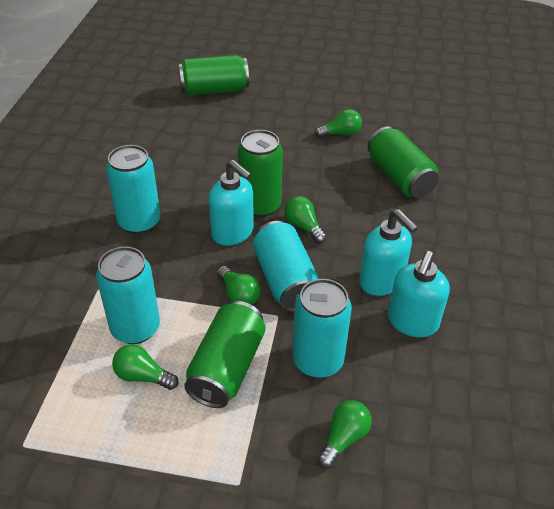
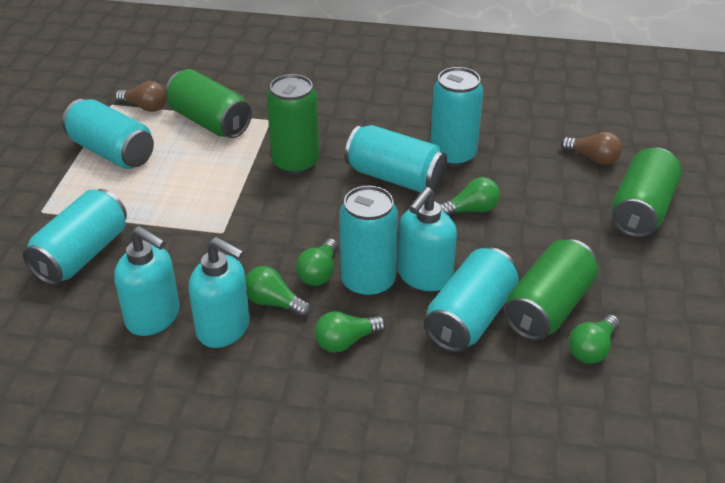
brown light bulb: none = 0 -> [115,81,167,112] [561,132,622,165] = 2
turquoise can: [96,247,160,344] [106,145,160,234] [253,221,319,312] [292,279,352,378] = 4 -> [23,189,127,285] [62,99,154,169] [339,186,398,298] [345,125,447,192] [424,248,519,352] [430,67,483,167] = 6

